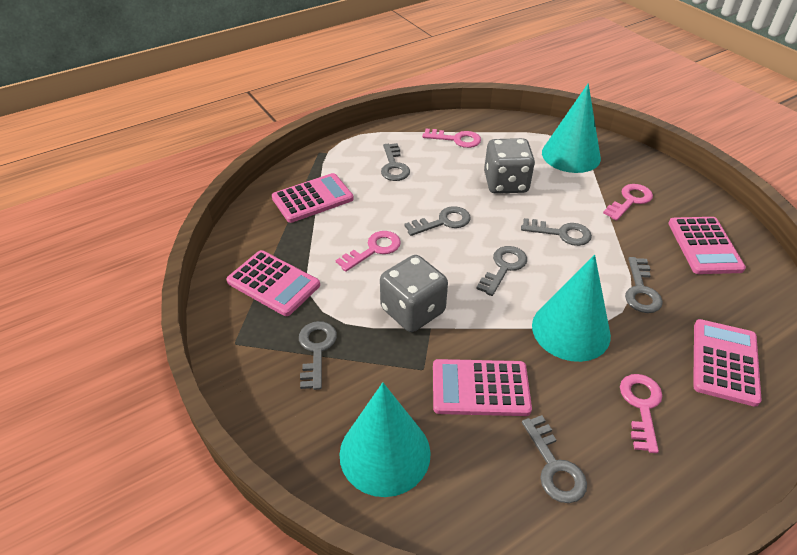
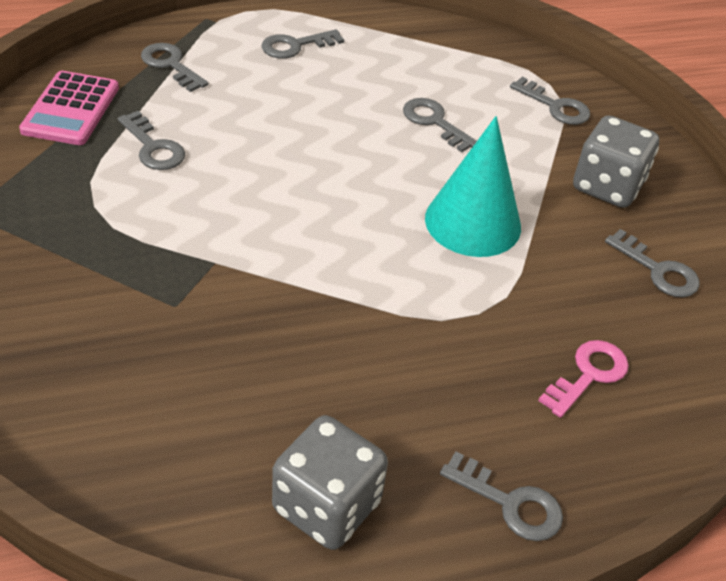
pink calculator: [226,250,320,316] [272,173,354,223] [433,359,532,416] [668,217,746,274] [693,319,762,407] = 5 -> [19,71,119,145] = 1
pink key: [336,231,401,272] [422,129,481,148] [603,184,653,221] [620,374,662,453] = 4 -> [538,340,629,418] = 1
turquoise cone: [340,382,431,497] [532,255,611,362] [542,83,601,173] = 3 -> [425,116,521,257] = 1

